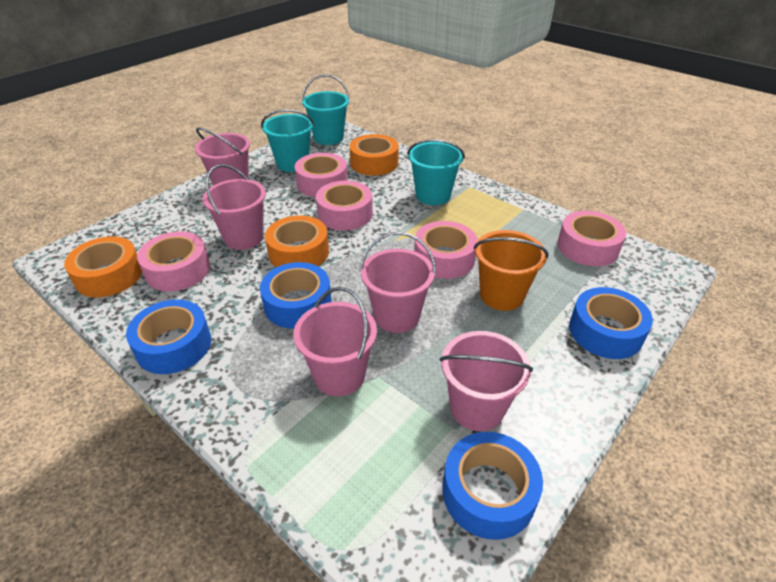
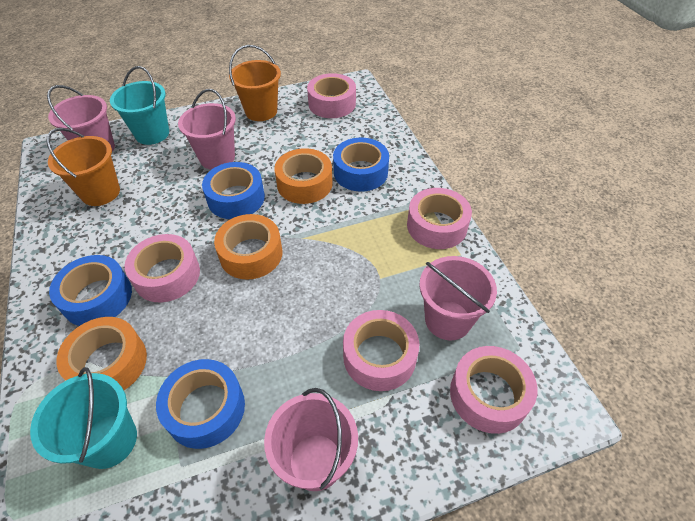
orange bucket: [474,230,549,311] = 1 -> [46,128,120,206] [229,45,281,121] = 2
pink bucket: [195,127,250,186] [202,164,266,250] [293,287,377,396] [360,232,436,333] [440,331,533,431] = 5 -> [47,85,115,152] [178,89,236,170] [264,388,358,491] [419,256,497,340] = 4
turquoise bucket: [261,109,314,172] [302,74,350,145] [407,139,465,205] = 3 -> [30,367,137,469] [110,66,169,145] = 2

